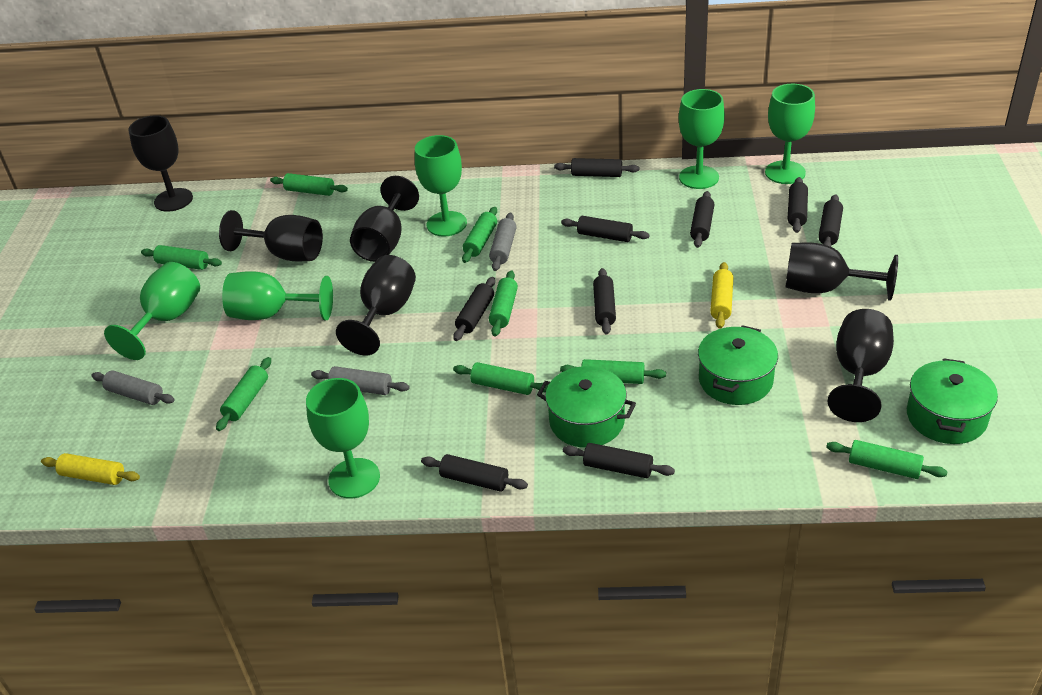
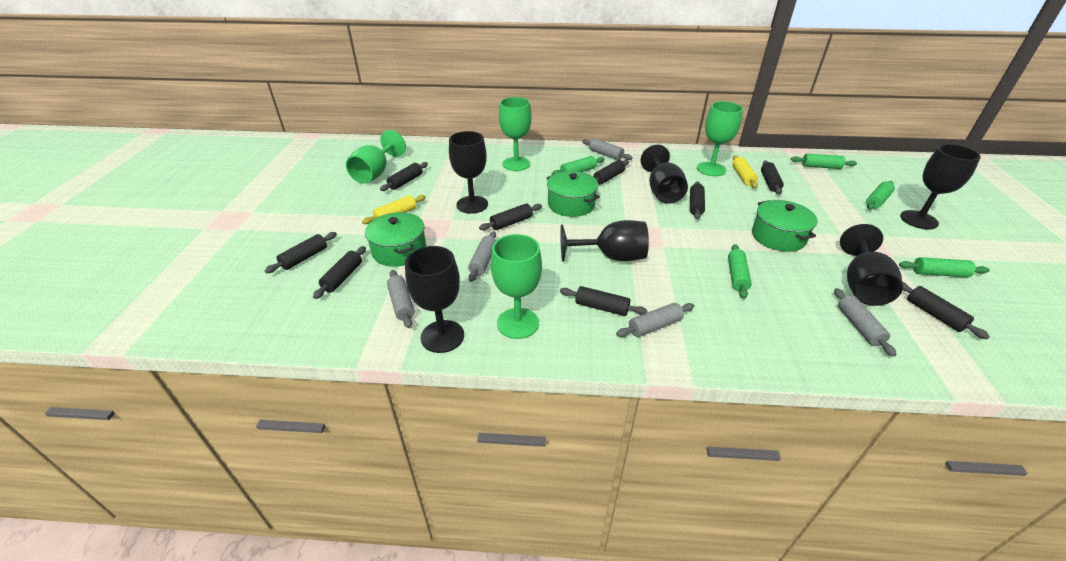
green goblet: [104,262,200,360] [222,271,333,320] [306,378,380,499] [415,135,467,237] [679,89,725,189] [765,84,815,184] = 6 -> [346,130,406,184] [491,234,542,339] [499,97,532,171] [697,101,743,176] = 4
green rolling pin: [141,245,222,270] [216,357,271,431] [270,173,348,196] [453,362,548,395] [462,207,497,263] [489,270,518,336] [560,359,666,384] [826,440,948,479] = 8 -> [552,156,605,175] [728,244,752,299] [791,153,857,169] [866,181,895,210] [899,257,990,278] = 5
grey rolling pin: [91,370,175,405] [311,366,409,395] [489,213,517,271] = 3 -> [387,270,415,328] [468,231,496,282] [582,139,633,160] [616,303,694,337] [834,288,896,357] = 5

